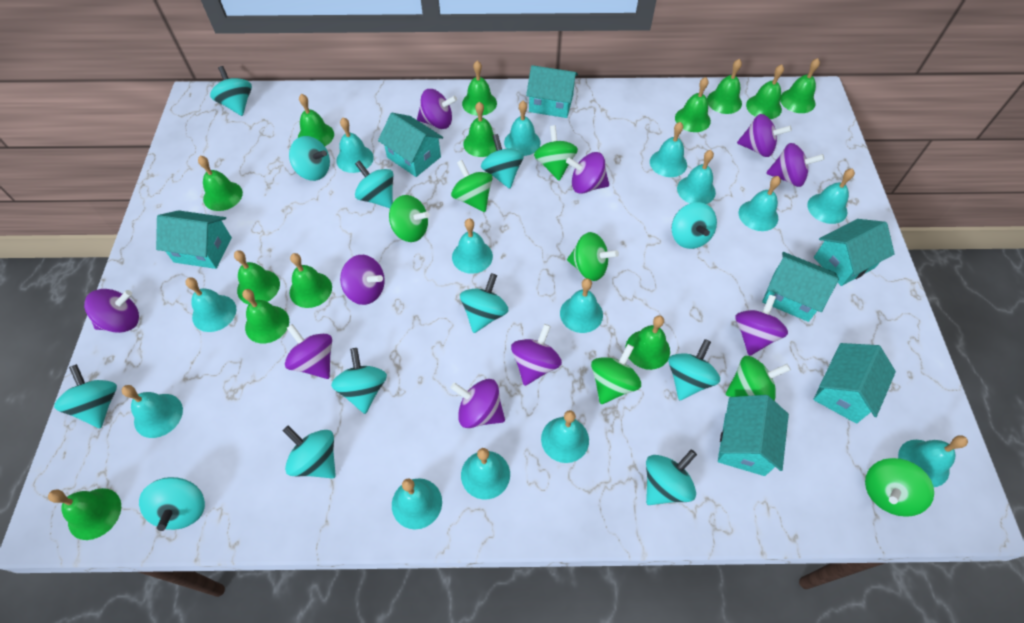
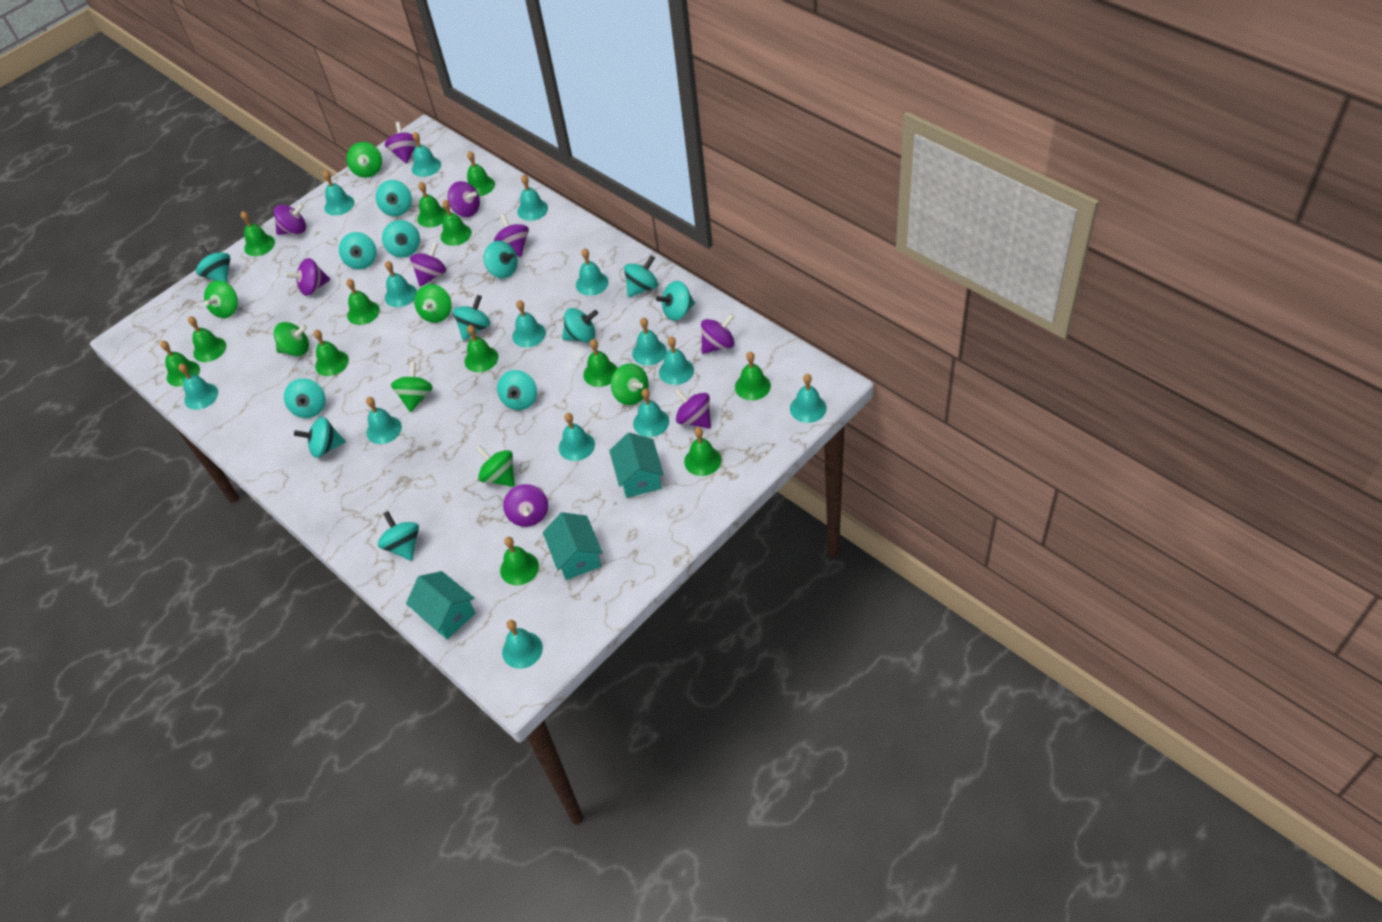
purple spinning top: [84,289,139,333] [285,324,332,379] [340,255,385,305] [417,89,457,129] [450,379,505,428] [511,324,562,386] [566,152,609,194] [736,295,788,356] [737,114,792,157] [766,143,824,187] = 10 -> [274,203,306,235] [285,258,330,296] [385,122,417,164] [410,242,446,287] [447,181,480,217] [494,214,529,257] [503,484,548,527] [674,388,711,429] [701,313,735,354] = 9
turquoise house: [156,210,232,269] [378,113,444,177] [526,65,578,118] [718,395,789,476] [762,252,839,322] [813,343,896,424] [814,219,895,286] = 7 -> [406,571,475,639] [543,512,603,580] [609,432,664,498] = 3
turquoise spinning top: [54,364,117,429] [139,477,205,531] [210,66,252,116] [283,425,336,479] [289,136,330,181] [331,348,387,414] [355,160,393,208] [460,273,509,333] [481,134,524,189] [646,450,697,505] [668,339,720,400] [672,202,717,249] = 12 -> [196,245,230,283] [284,378,326,418] [294,417,346,458] [339,232,377,269] [376,180,412,216] [378,511,419,561] [382,220,420,258] [453,294,491,341] [484,241,518,279] [497,370,537,410] [562,308,598,343] [624,255,658,297] [656,281,695,321] = 13

